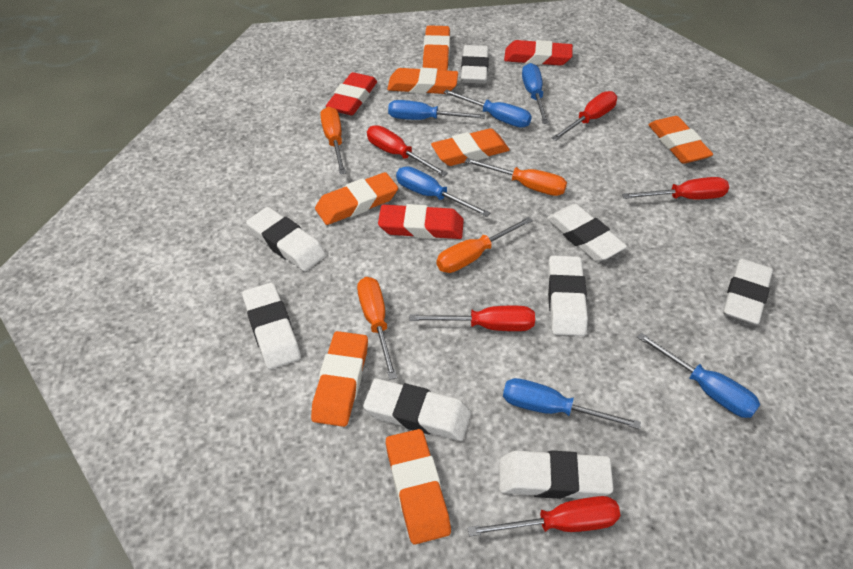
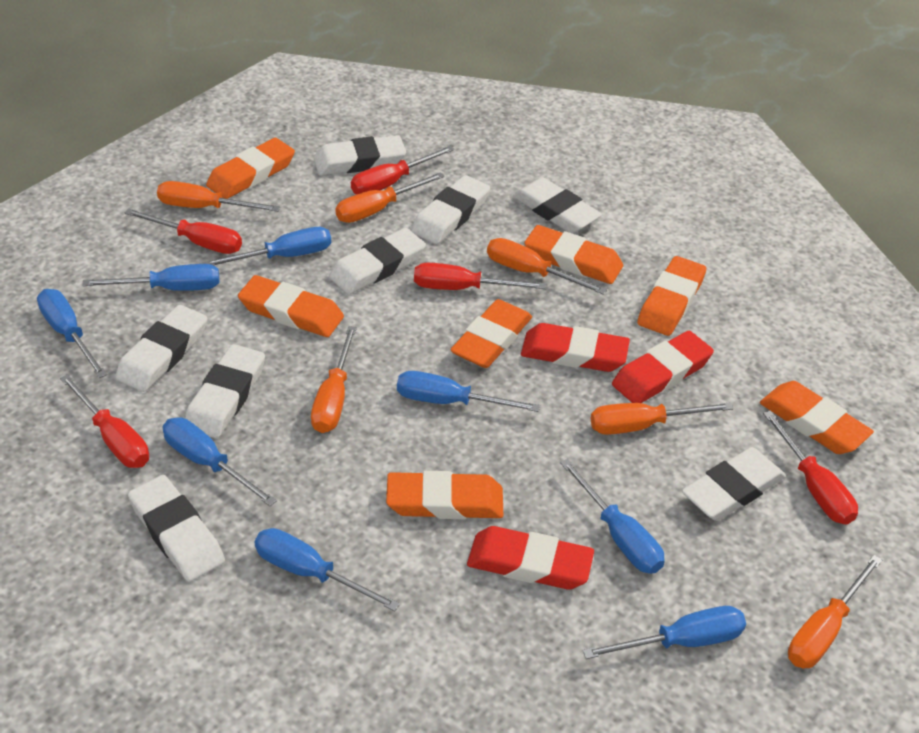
blue screwdriver: [388,100,485,120] [396,166,490,217] [443,89,532,128] [503,378,641,429] [522,63,549,124] [637,333,760,418] = 6 -> [37,289,107,378] [82,264,219,291] [163,417,277,506] [203,227,331,266] [255,528,400,611] [397,371,540,412] [560,459,665,574] [583,606,746,659] = 8
orange screwdriver: [320,107,346,174] [357,277,397,380] [437,217,533,273] [465,158,567,196] = 4 -> [157,181,280,212] [311,326,357,433] [335,172,445,223] [487,238,607,295] [591,402,733,435] [788,555,882,668] = 6

